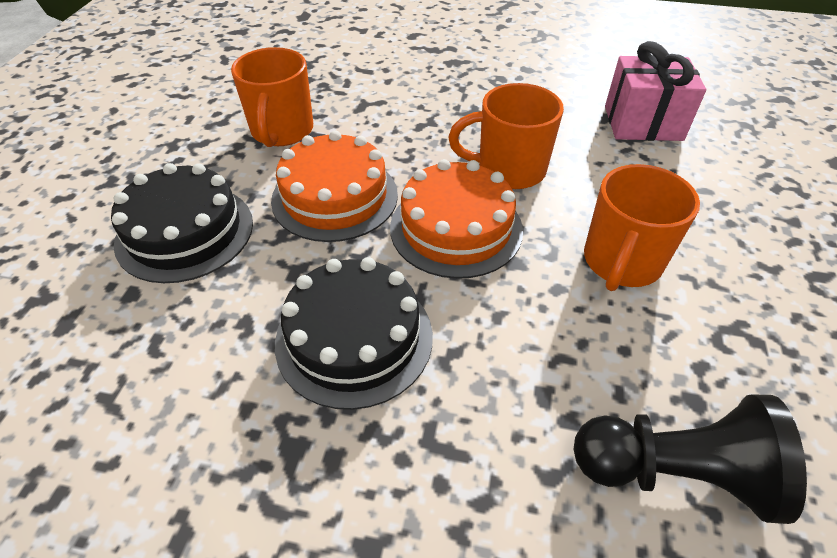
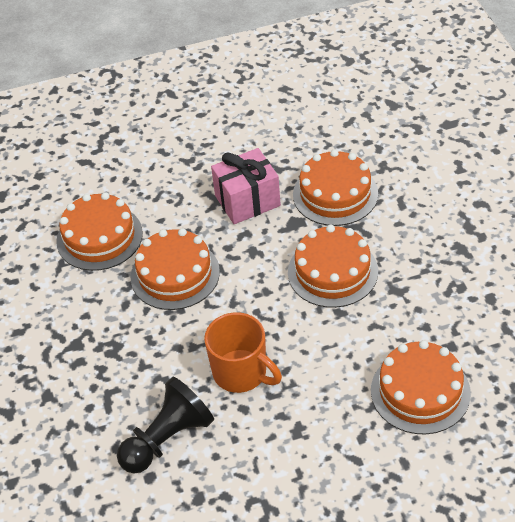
black cake: [111,163,253,283] [275,257,433,410] = 2 -> none = 0
orange cake: [271,131,398,242] [390,159,523,279] = 2 -> [56,192,143,271] [131,228,220,310] [288,225,378,308] [293,149,378,226] [371,340,471,434] = 5
orange mug: [231,47,313,147] [448,83,564,189] [584,164,700,291] = 3 -> [204,312,282,393] = 1

